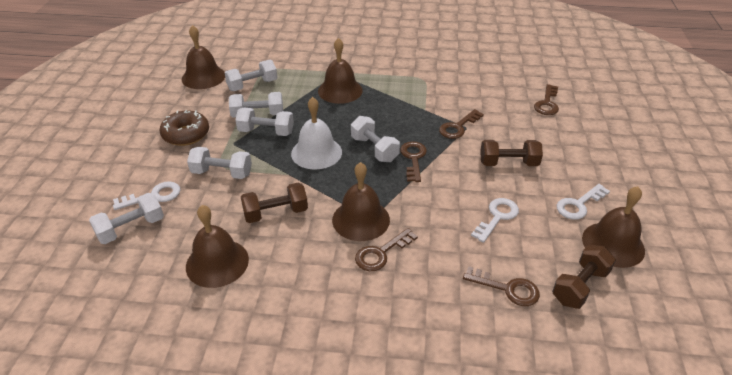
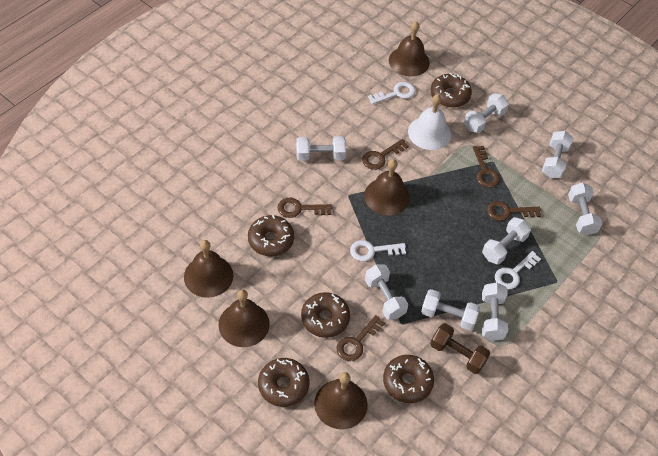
brown donut: [160,110,209,146] = 1 -> [248,215,294,257] [258,358,309,407] [301,292,350,338] [383,355,434,403] [431,73,472,108] = 5
brown dumbbell: [241,182,308,223] [480,140,543,166] [552,245,616,309] = 3 -> [430,323,490,374] = 1
white dumbbell: [89,193,164,244] [187,147,252,179] [225,60,277,91] [229,92,283,118] [235,107,294,136] [351,116,400,162] = 6 -> [296,136,346,161] [365,264,408,320] [421,289,480,330] [464,93,509,133] [482,217,531,264] [482,283,508,341] [542,131,574,178] [568,183,602,235] = 8

